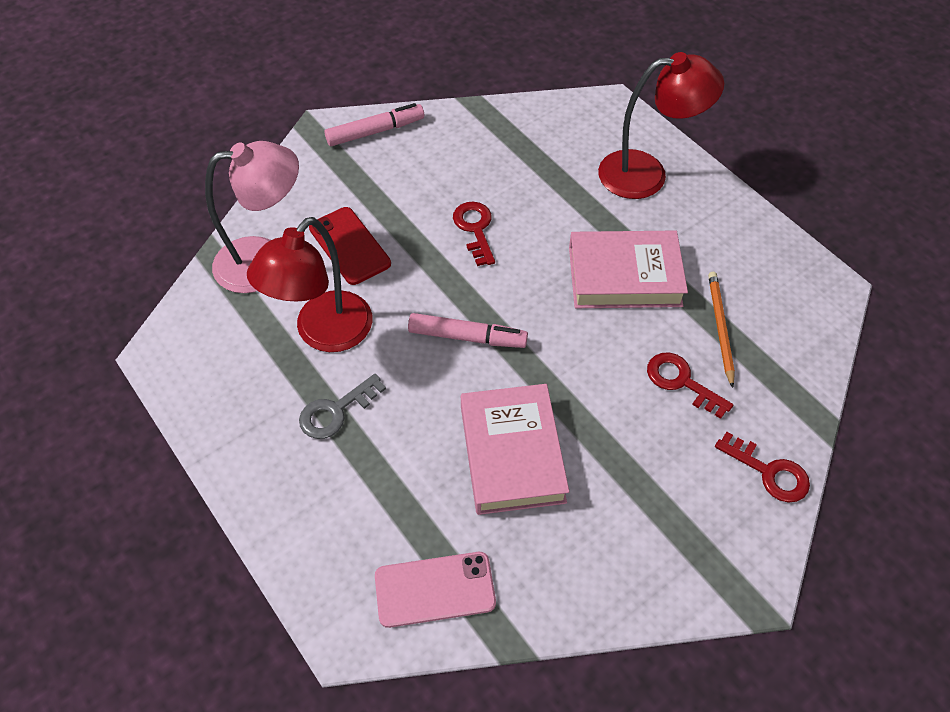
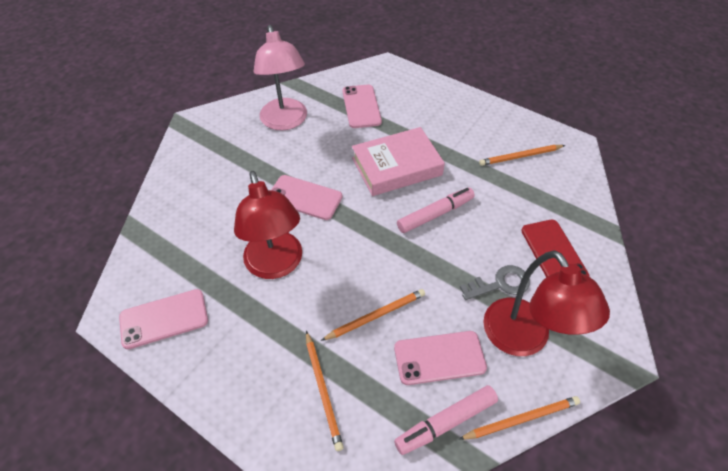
orange pencil: [708,272,735,388] = 1 -> [306,331,344,451] [321,289,425,341] [459,396,580,440] [479,145,565,166] = 4
pink book: [461,384,569,515] [569,231,688,308] = 2 -> [352,127,445,196] = 1
pink phone: [375,552,496,628] = 1 -> [119,289,208,349] [271,175,342,220] [342,84,382,128] [394,331,487,385] = 4
red key: [453,202,495,266] [647,352,733,419] [715,432,810,502] = 3 -> none = 0

